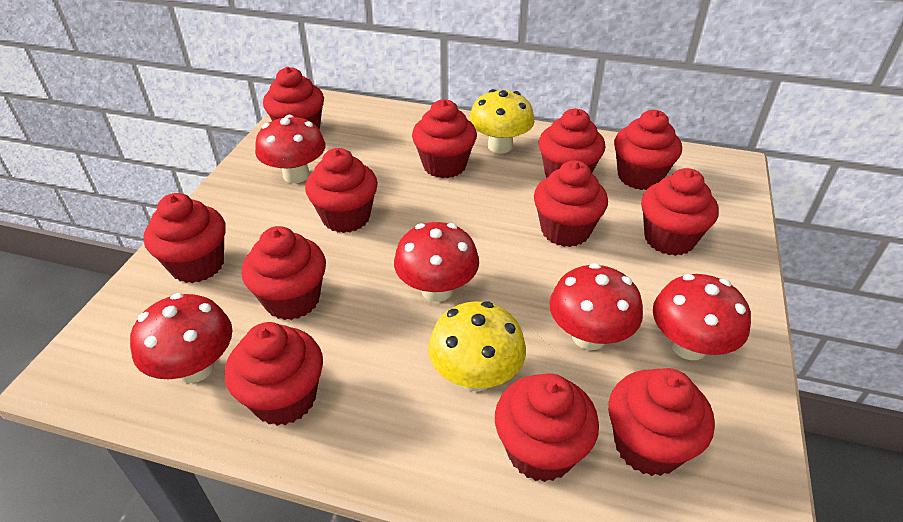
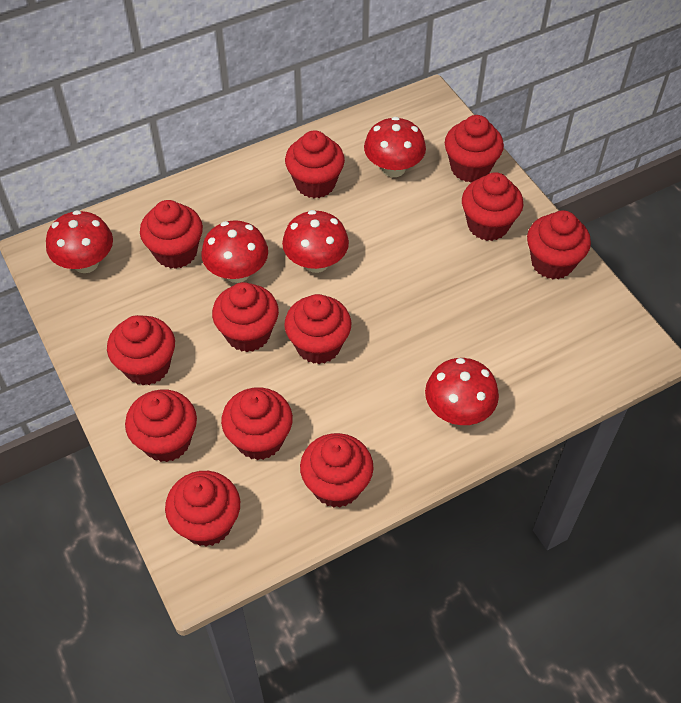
yellow mushroom: [428,301,526,391] [469,89,534,153] = 2 -> none = 0

